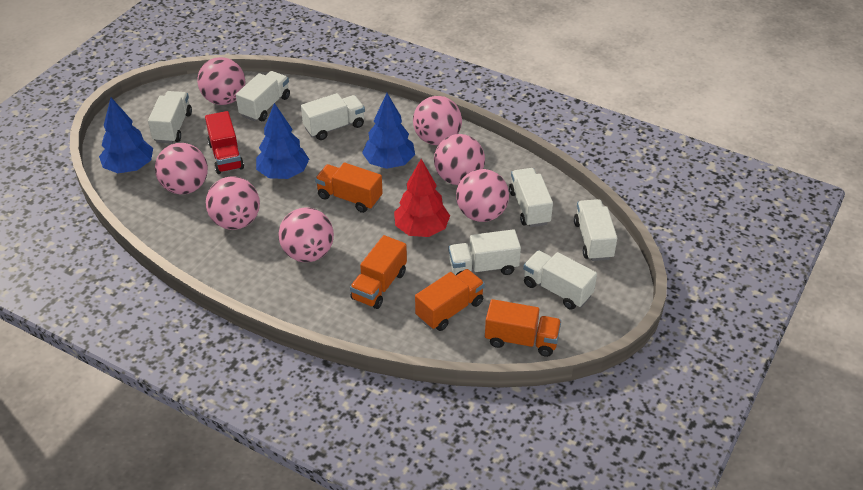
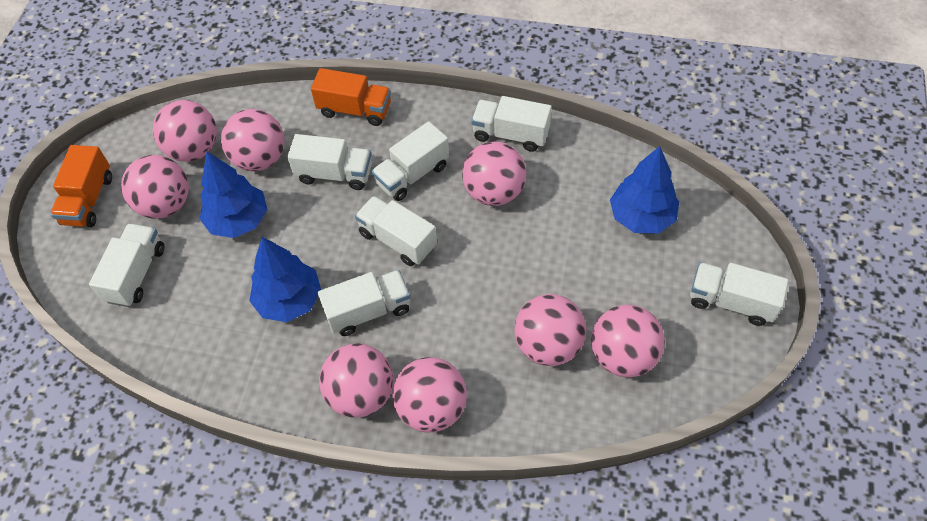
orange truck: [315,163,383,213] [350,235,407,309] [415,269,485,331] [485,299,561,357] = 4 -> [50,145,112,227] [311,68,391,126] = 2
pink ball: [155,143,208,194] [197,57,245,105] [206,176,260,230] [278,207,334,262] [413,96,462,145] [434,134,485,185] [456,169,509,222] = 7 -> [121,155,189,219] [153,100,217,162] [221,109,284,171] [319,343,393,418] [393,357,467,432] [462,141,526,206] [514,294,586,366] [591,305,665,377] = 8
red tree: [394,159,450,237] = 1 -> none = 0
red truck: [205,111,244,174] = 1 -> none = 0

